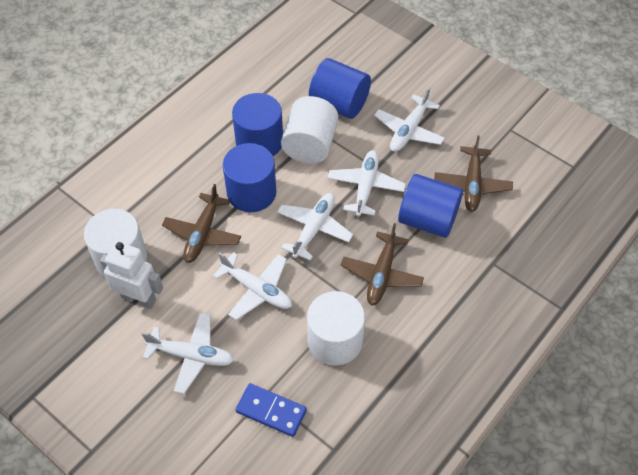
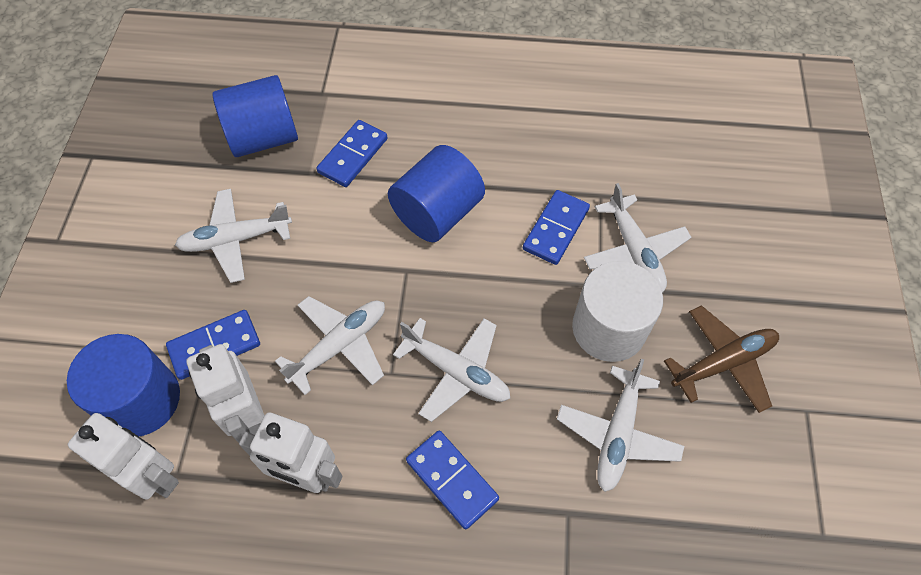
blue cylinder: [223,143,277,212] [232,93,283,156] [309,58,371,119] [398,174,463,238] = 4 -> [67,334,180,436] [212,75,298,157] [388,145,485,242] = 3
blue domino: [235,383,307,437] = 1 -> [166,310,260,380] [316,120,388,187] [406,431,499,529] [523,190,590,265] = 4
brown plane: [162,184,241,263] [341,223,424,306] [434,136,513,212] = 3 -> [664,305,779,413] = 1
white cylinder: [84,209,147,277] [281,96,339,164] [307,291,365,365] = 3 -> [572,261,663,362] = 1
white robot: [100,241,163,309] = 1 -> [68,413,179,500] [186,344,265,443] [239,412,342,493] = 3

